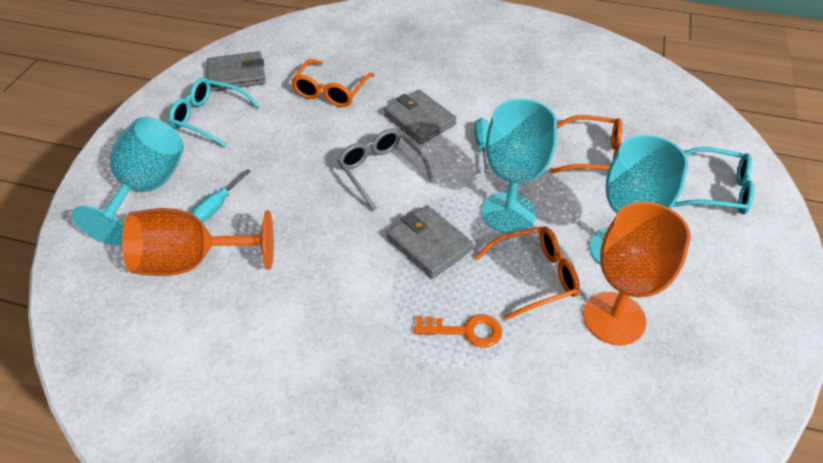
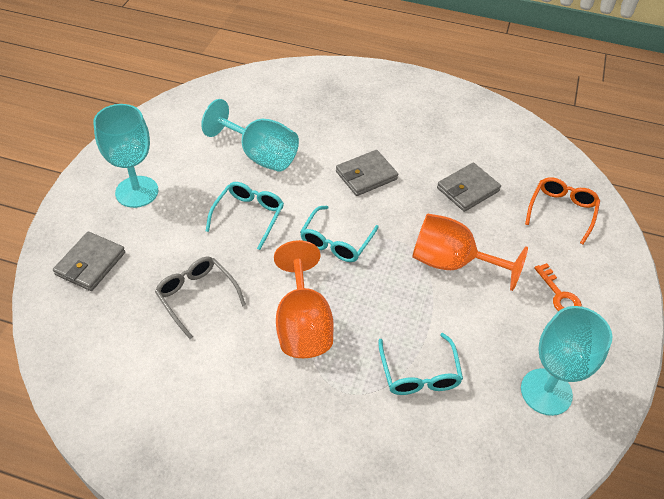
orange glasses: [291,59,375,107] [475,226,580,320] [551,115,622,174] = 3 -> [525,177,600,245] = 1
turquoise glasses: [169,78,260,147] [673,147,754,214] = 2 -> [206,182,284,250] [300,206,379,262] [378,333,463,395] = 3
turquoise screwdriver: [191,169,251,222] [475,118,489,172] = 2 -> none = 0

